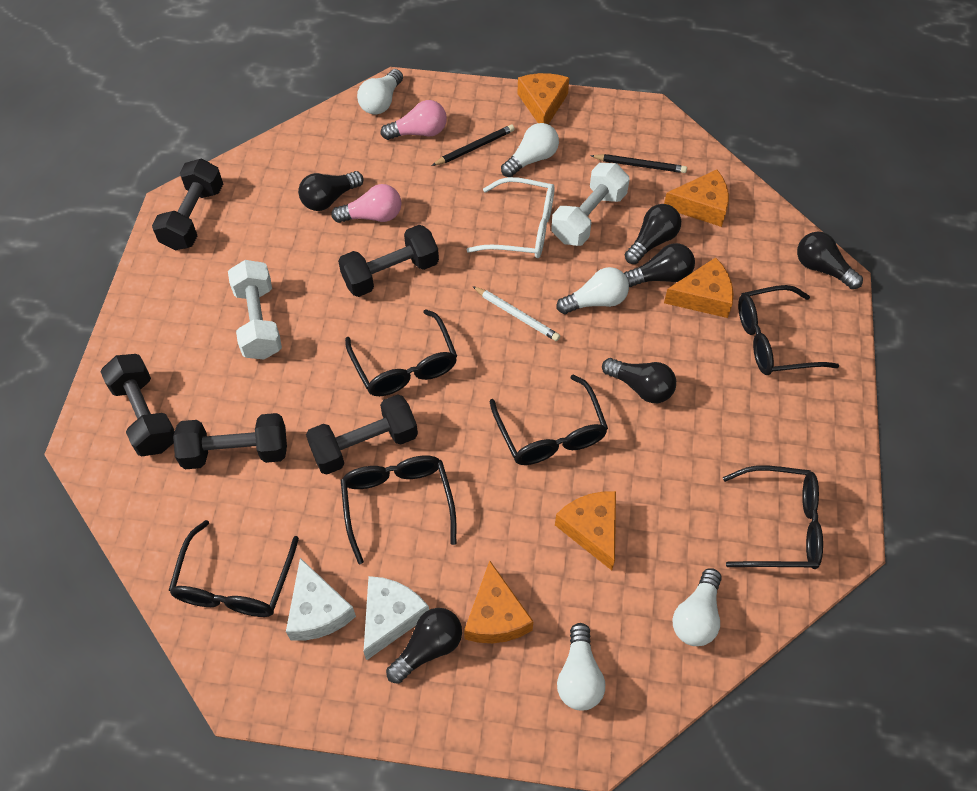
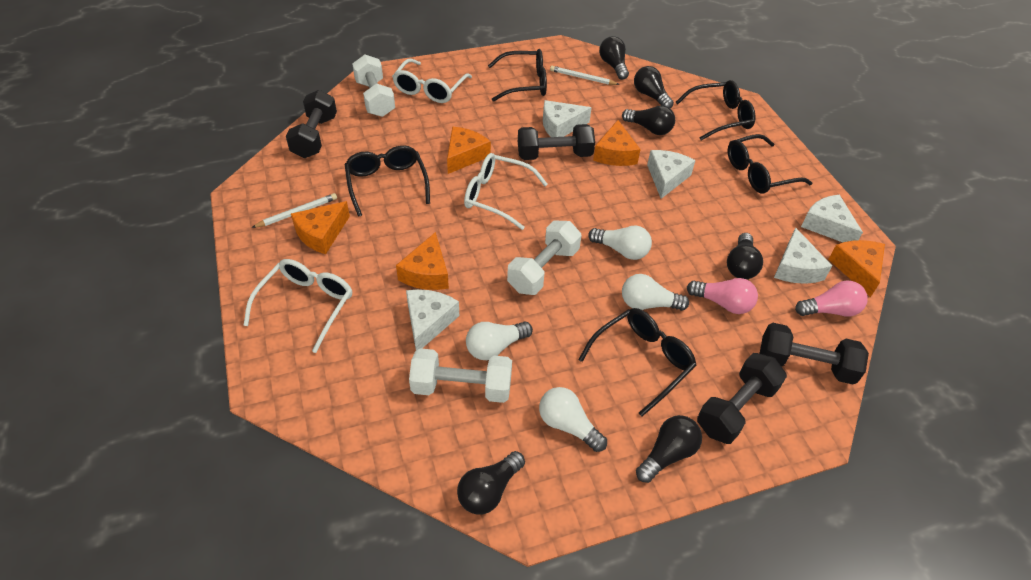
black dumbbell: [100,354,175,456] [152,158,223,251] [173,413,287,469] [306,394,418,475] [338,225,439,297] = 5 -> [286,90,337,158] [518,124,595,160] [697,353,787,444] [760,323,869,384] = 4
black glasses: [168,520,299,617] [341,456,456,564] [345,309,457,396] [490,374,608,465] [723,465,823,569] [738,285,839,375] = 6 -> [345,145,430,217] [488,49,547,102] [578,308,697,416] [676,80,755,140] [727,134,812,193] = 5
black pencil: [432,125,515,166] [591,154,687,173] = 2 -> none = 0
white cheese: [286,558,356,641] [364,576,429,660] = 2 -> [406,289,459,351] [543,100,592,137] [647,150,696,199] [774,228,832,284] [801,194,863,242] = 5
white dumbbell: [228,260,282,359] [551,163,630,246] = 2 -> [352,55,395,117] [409,348,512,403] [507,220,582,295] = 3
white glasses: [467,177,555,258] = 1 -> [243,259,352,353] [392,58,472,103] [464,153,547,230] = 3
white light bulb: [357,69,403,115] [501,123,559,177] [557,267,629,314] [557,623,605,711] [672,568,722,646] = 5 -> [466,321,533,360] [539,387,607,452] [588,225,652,260] [622,274,689,311] = 4
white pencil: [472,286,560,341] = 1 -> [251,193,337,228] [550,66,620,85] = 2

